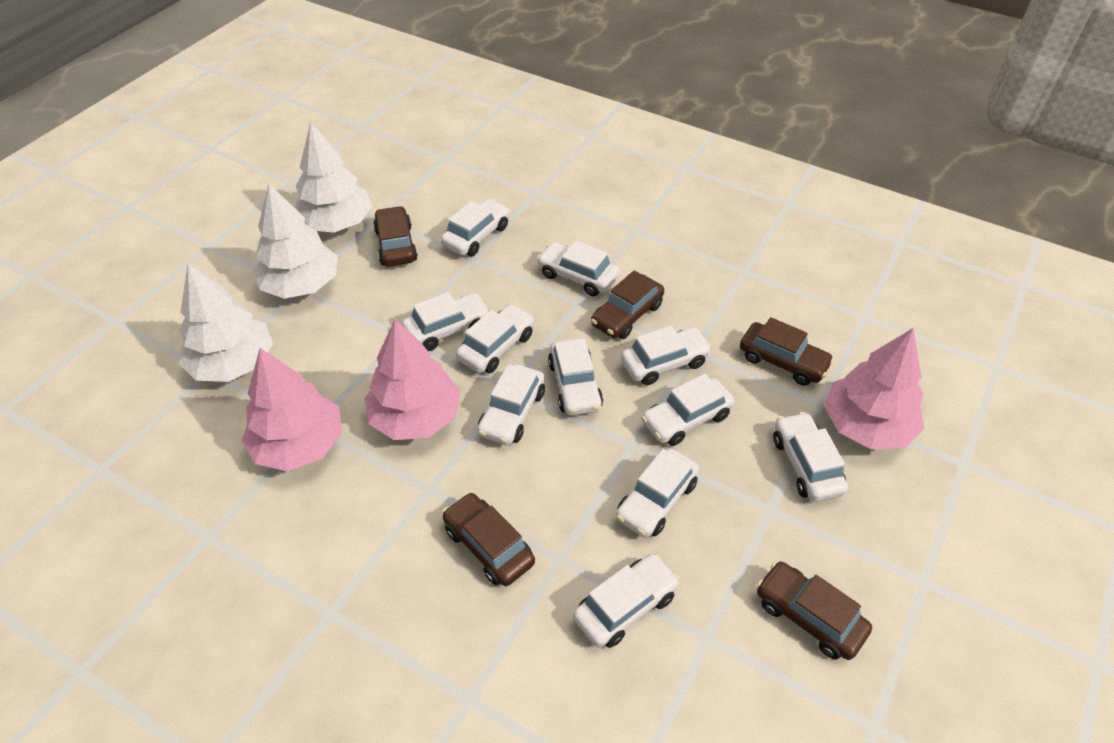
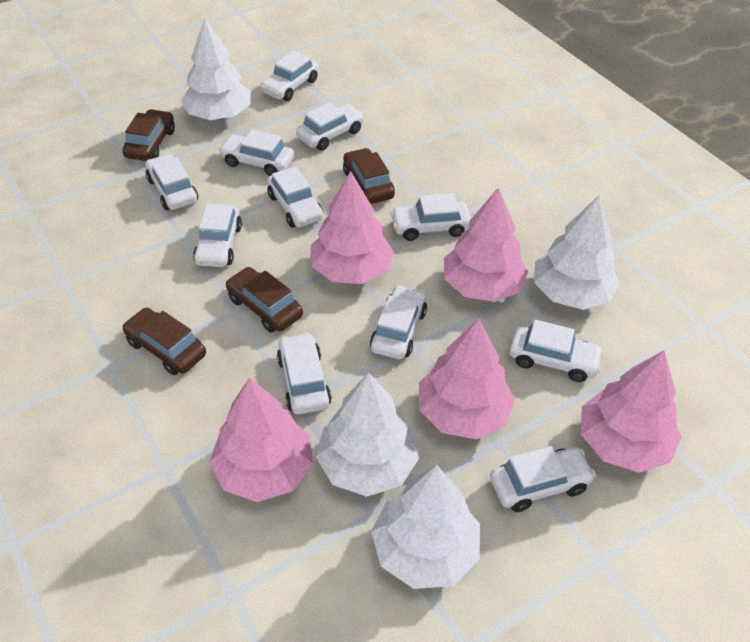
brown car: [373,206,418,266] [442,492,535,586] [591,270,664,339] [740,317,834,386] [757,561,872,660] = 5 -> [122,308,206,375] [123,109,175,161] [225,267,303,333] [343,148,395,204] = 4
pink tree: [241,348,342,472] [364,319,461,440] [824,328,924,449] = 3 -> [209,377,313,502] [310,171,394,284] [419,318,515,439] [444,187,528,302] [581,350,681,473] = 5
white tree: [179,264,273,382] [253,184,338,299] [295,122,372,233] = 3 -> [181,18,251,120] [316,373,419,497] [371,465,480,589] [534,195,620,310] = 4

